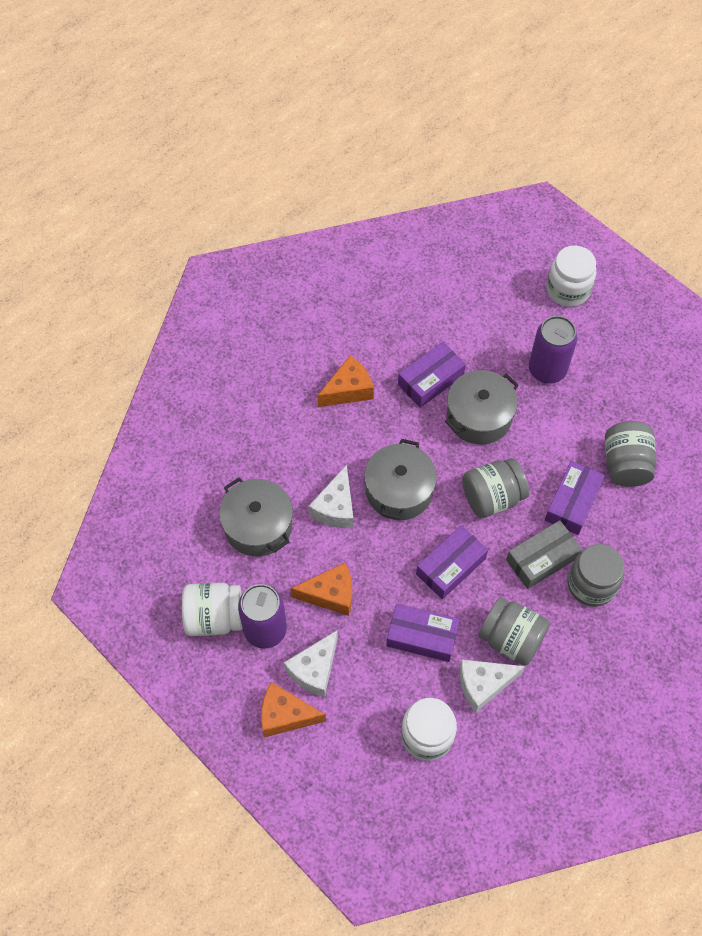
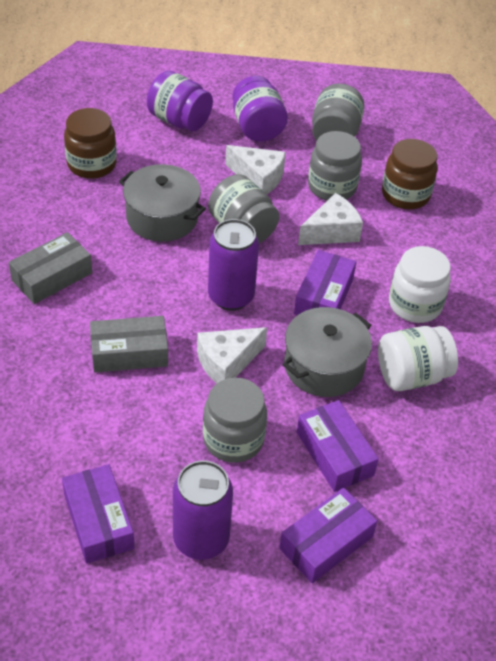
brown jar: none = 0 -> [64,108,117,179] [382,139,438,209] = 2
grey box: [506,520,582,589] = 1 -> [9,232,92,304] [90,316,168,373] = 2
grey pot: [219,478,293,557] [364,439,437,520] [445,370,519,445] = 3 -> [119,164,206,242] [282,307,372,397] = 2
orange cheese: [261,682,326,738] [290,562,352,616] [318,356,374,407] = 3 -> none = 0
purple jar: none = 0 -> [147,71,213,131] [233,76,288,142] = 2
white jar: [182,583,242,636] [401,698,457,761] [547,246,596,307] = 3 -> [378,326,458,391] [389,246,451,323] = 2

